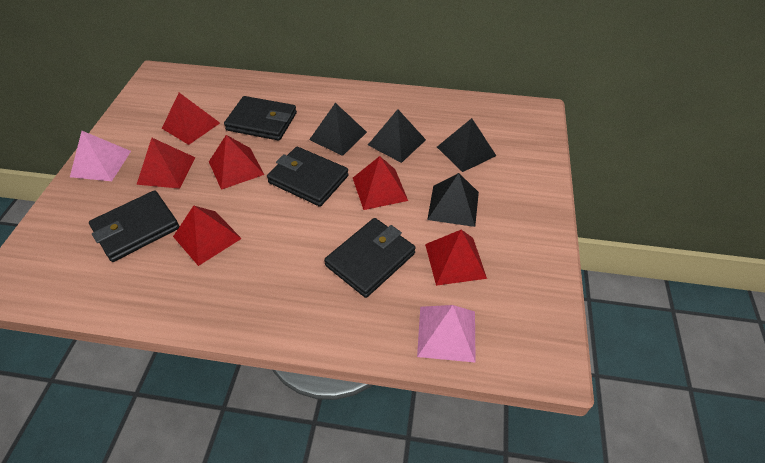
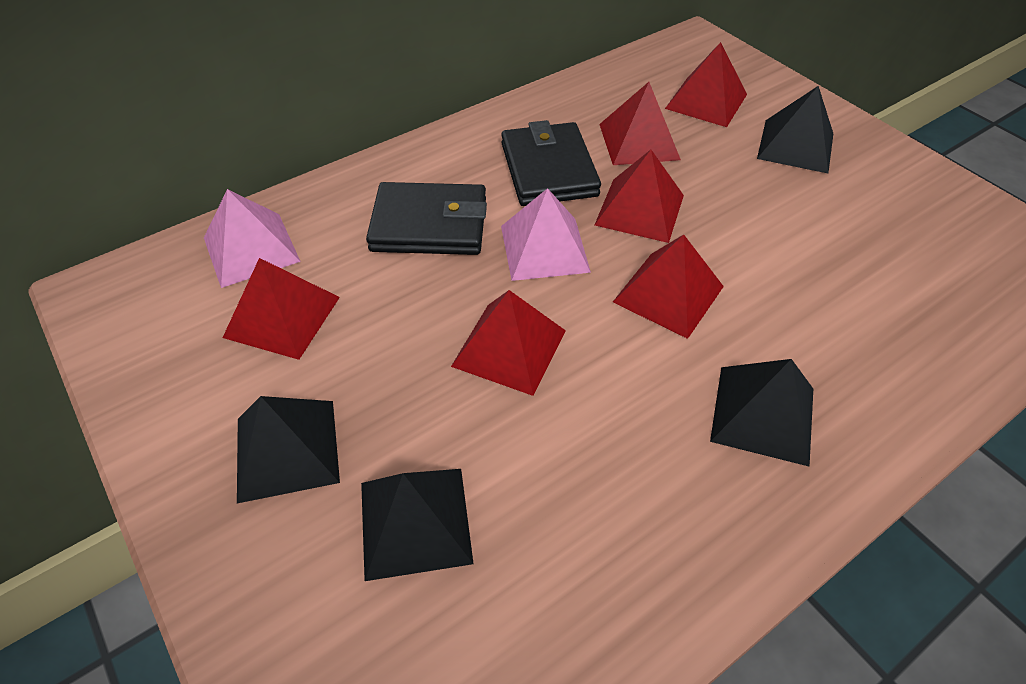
black wallet: [89,190,180,262] [224,96,297,141] [267,147,349,207] [324,218,416,298] = 4 -> [366,182,487,255] [501,120,601,206] = 2

